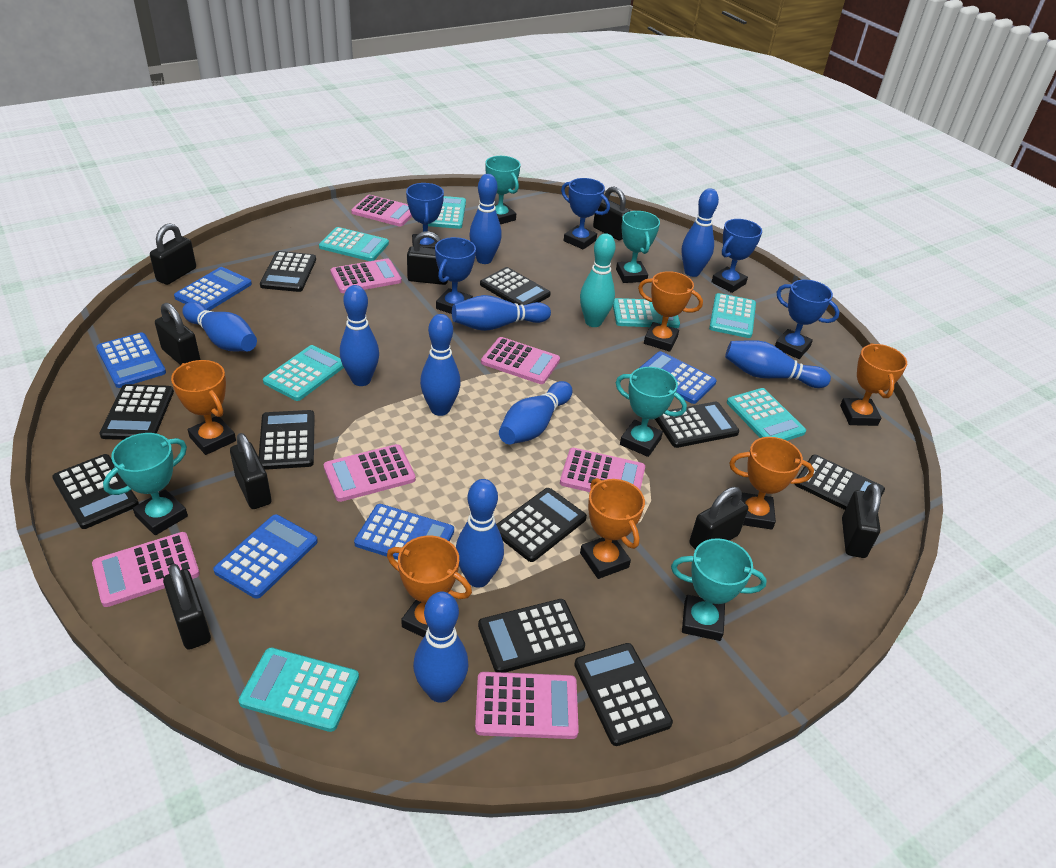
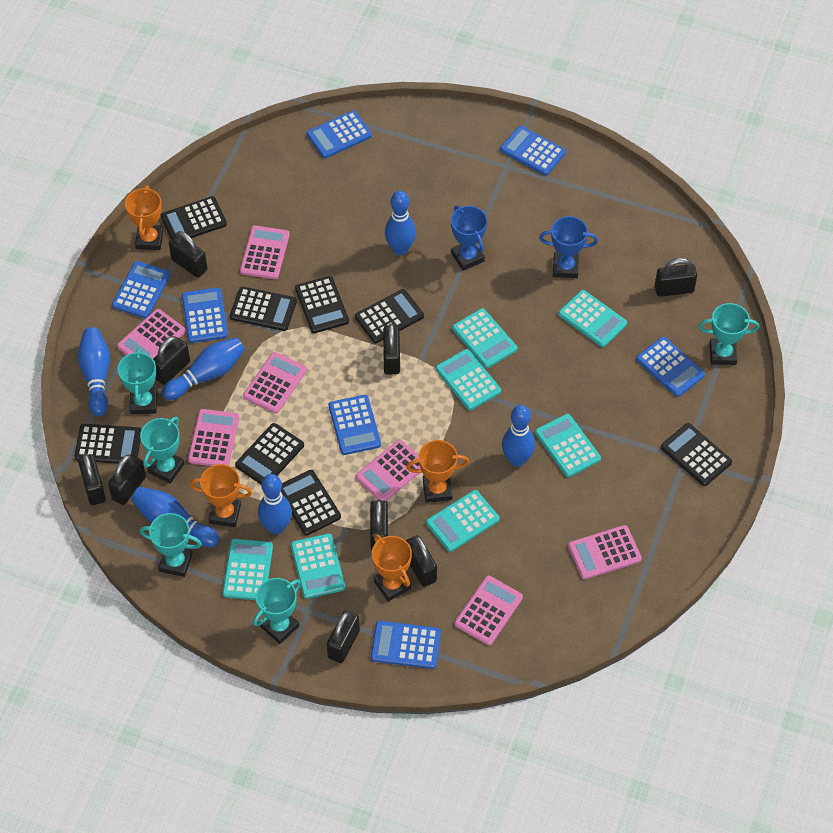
black calculator: [52,454,139,529] [99,384,174,440] [259,410,315,470] [260,251,316,292] [478,599,585,673] [480,267,551,305] [496,488,587,562] [574,643,673,746] [655,402,739,448] [795,455,885,510] = 10 -> [74,424,141,464] [160,196,227,239] [230,286,297,331] [235,423,304,484] [281,470,341,535] [295,276,349,333] [355,289,424,343] [661,423,732,486] = 8
black padlock: [150,223,196,285] [155,303,200,365] [163,564,211,650] [230,433,271,509] [407,231,448,285] [593,186,630,240] [689,487,748,549] [842,483,881,558] = 8 -> [78,454,106,505] [108,454,146,505] [153,336,190,385] [169,231,207,278] [327,610,360,663] [370,499,388,550] [383,323,400,375] [406,535,437,587] [655,258,697,297] = 9
blue bowling pin: [182,302,257,351] [340,285,379,386] [413,591,469,703] [420,314,461,416] [452,295,551,331] [456,479,504,588] [469,174,502,264] [499,381,572,444] [681,188,719,277] [725,340,831,388] = 10 -> [77,327,110,416] [131,487,219,548] [162,337,245,400] [258,474,292,534] [385,191,416,255] [502,405,535,467] = 6
blue calculator: [96,332,166,388] [174,267,252,311] [213,514,318,599] [354,504,454,560] [640,351,717,404] = 5 -> [112,261,171,318] [182,287,228,343] [306,111,372,159] [329,395,381,455] [371,621,441,669] [500,126,566,176] [636,337,705,397] = 7
blue trophy: [406,183,444,249] [435,237,476,314] [561,178,610,250] [712,219,762,293] [775,279,840,359] = 5 -> [451,205,487,271] [539,216,598,278] = 2
orange trophy: [171,360,236,455] [387,535,472,638] [580,478,645,579] [638,271,703,352] [729,437,814,529] [840,343,907,426] = 6 -> [125,186,164,250] [190,464,252,527] [372,534,412,602] [406,440,469,503] = 4
turquoise bowling pin: [580,233,616,327] = 1 -> none = 0

